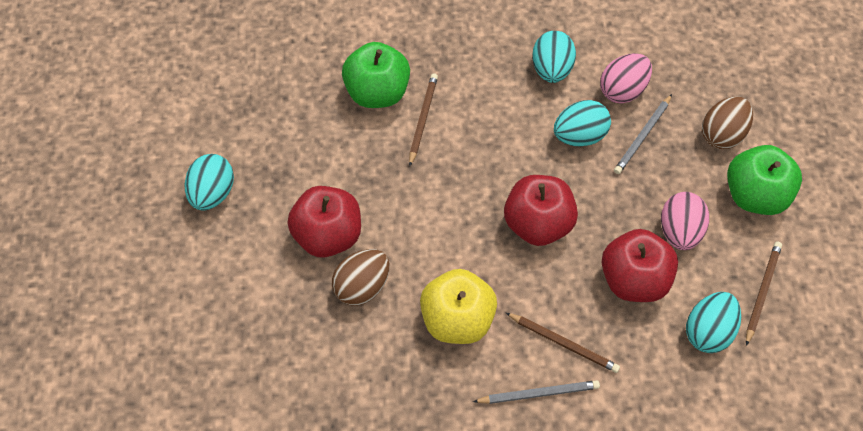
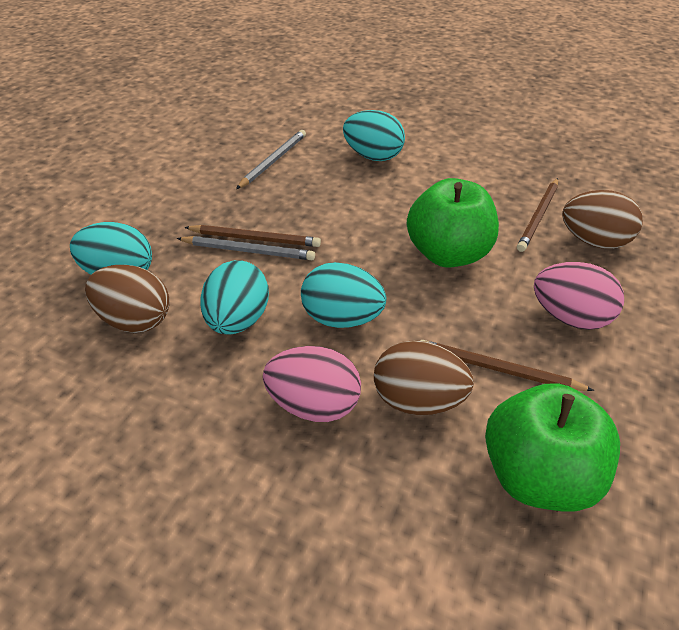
brown egg: [332,249,390,306] [702,97,753,149] = 2 -> [85,265,170,333] [374,340,474,415] [562,190,643,249] = 3
red apple: [287,186,361,258] [504,175,578,246] [601,229,678,302] = 3 -> none = 0
yellow apple: [420,269,497,344] = 1 -> none = 0

